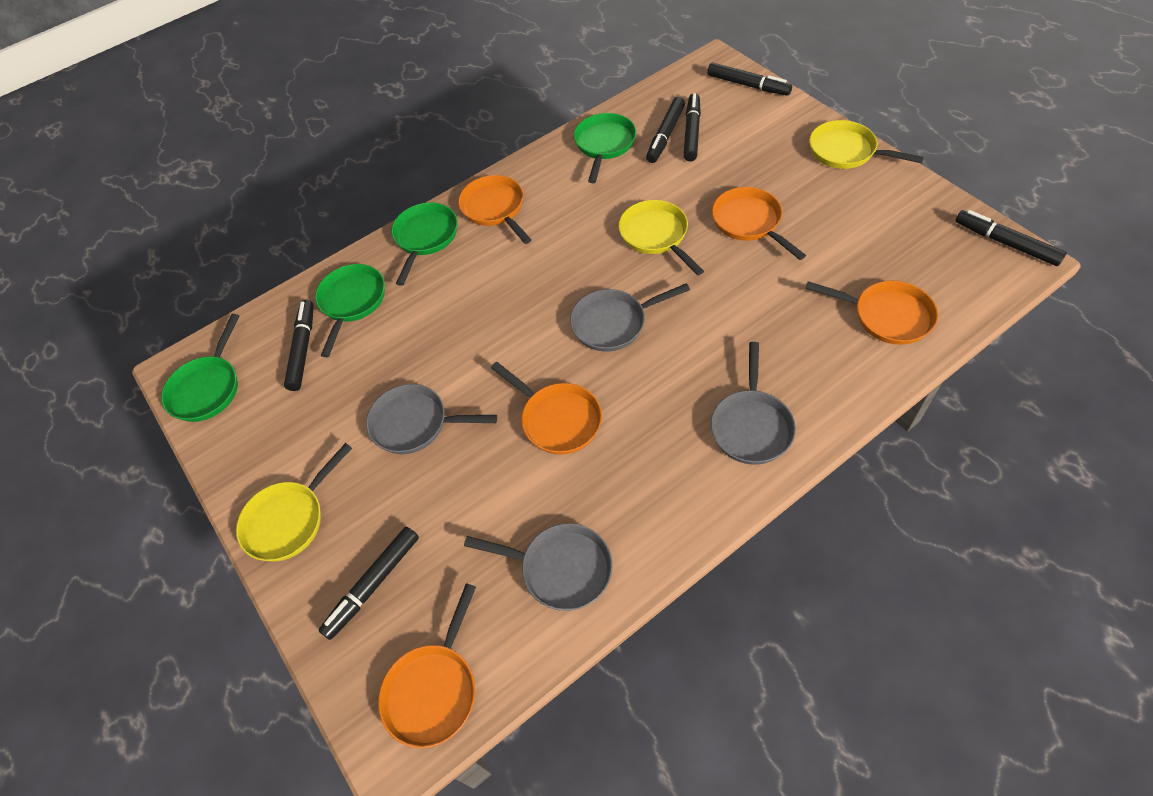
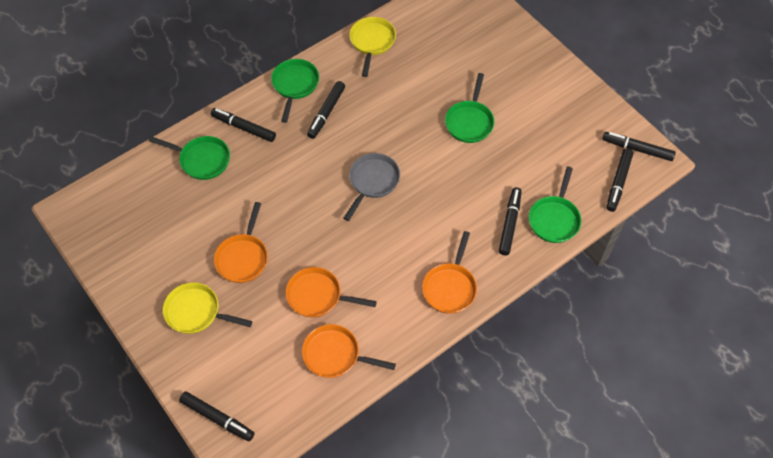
grey pan: [366,384,497,454] [464,523,612,611] [570,283,690,352] [710,342,796,464] = 4 -> [344,153,400,221] = 1
orange pan: [378,583,476,748] [458,175,532,244] [491,362,602,455] [712,187,806,260] [805,281,938,345] = 5 -> [214,202,268,283] [286,267,377,317] [302,324,396,378] [422,231,477,314] = 4
yellow pan: [236,443,352,561] [618,200,704,275] [809,120,924,169] = 3 -> [163,282,253,334] [349,17,396,77] = 2

